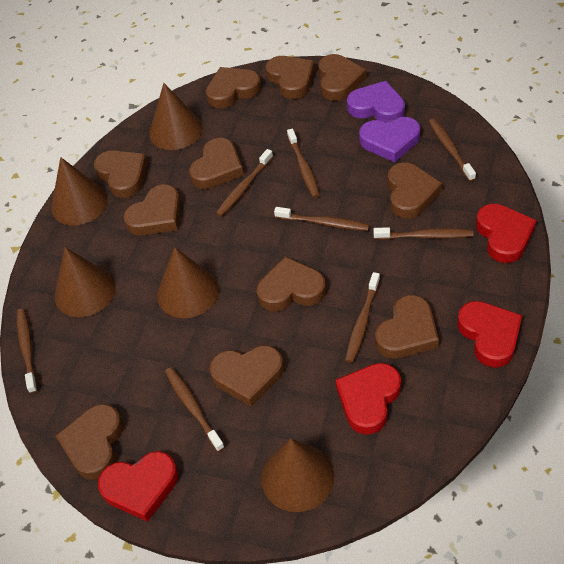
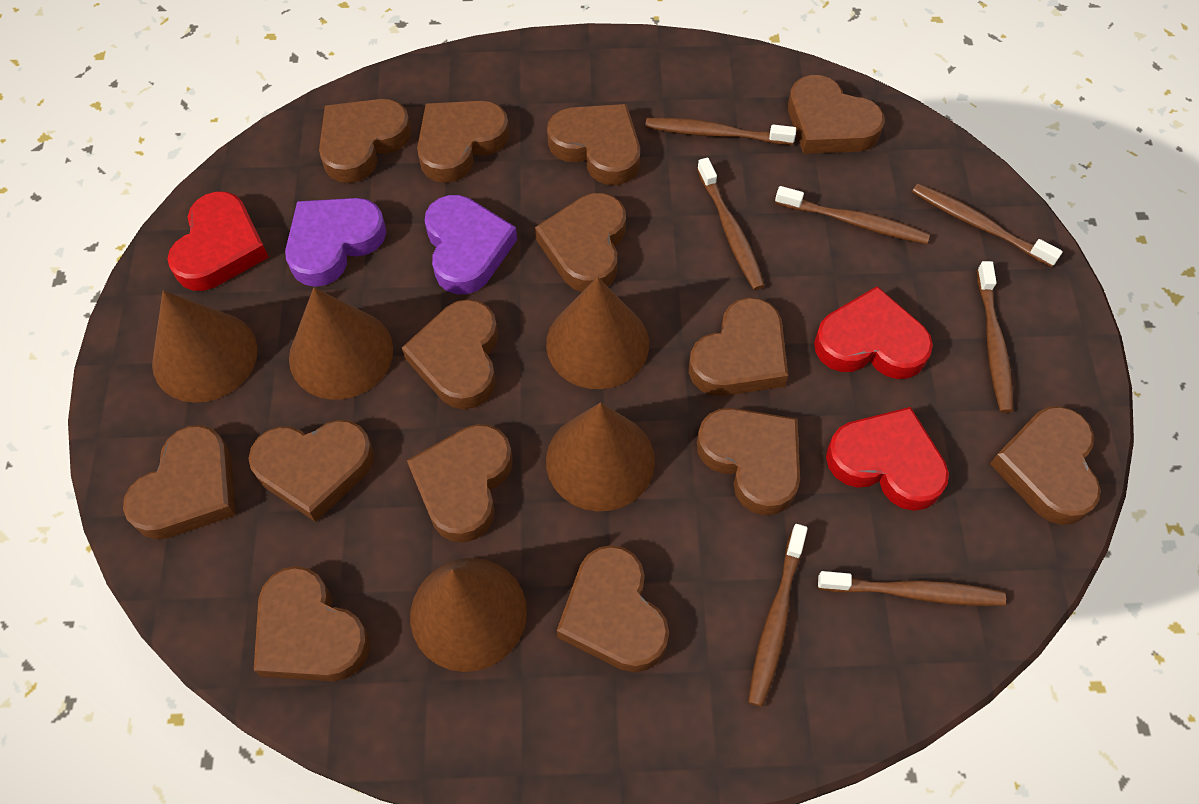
brown heart: [56,404,123,480] [94,150,148,198] [123,184,181,236] [189,138,244,189] [206,67,261,108] [209,345,284,407] [257,256,326,311] [266,56,315,99] [318,54,366,101] [375,295,439,358] [388,162,442,218] = 11 -> [123,425,236,539] [248,420,374,522] [254,566,370,681] [319,99,412,183] [402,299,498,409] [407,424,513,542] [417,101,509,183] [535,193,626,292] [547,104,640,185] [557,545,669,672] [689,298,788,396] [697,408,800,515] [788,75,885,154] [990,406,1101,525] = 14
brown toothbrush: [17,308,38,394] [165,367,225,452] [216,149,273,216] [274,207,369,231] [287,129,320,198] [345,272,380,363] [374,227,473,240] [429,119,476,182] = 8 -> [645,118,796,145] [697,158,765,290] [748,524,808,707] [775,186,930,244] [818,571,1006,606] [912,184,1063,267] [977,261,1013,413] = 7
red heart: [98,451,178,522] [335,363,401,435] [457,301,522,368] [476,204,537,263] = 4 -> [167,191,269,291] [814,286,933,379] [826,407,949,511] = 3

